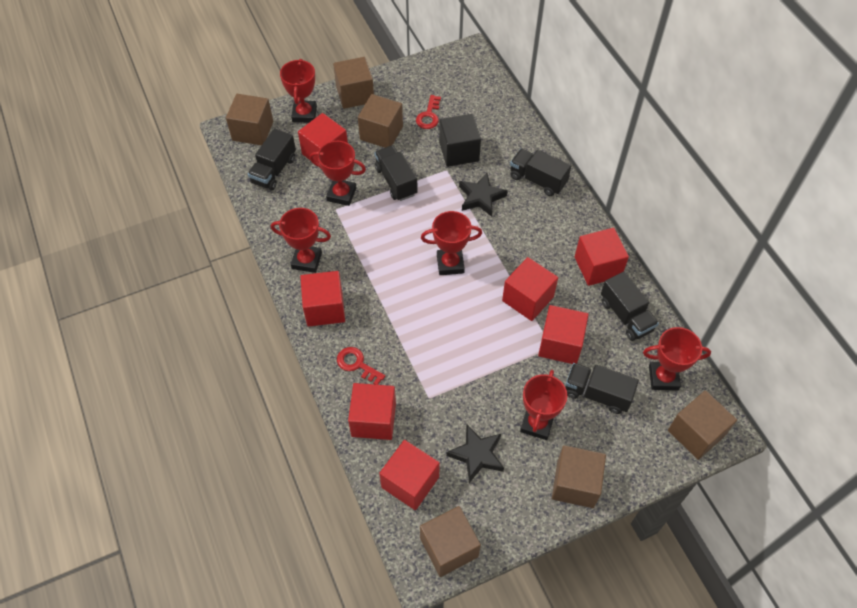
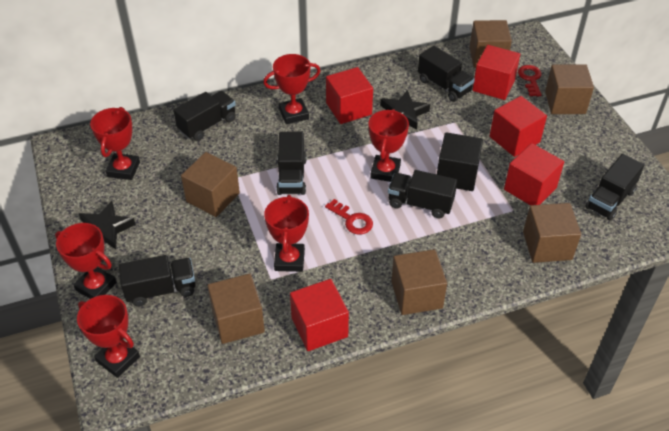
black truck: [248,129,296,190] [374,145,418,201] [510,149,571,196] [565,363,639,414] [601,272,659,341] = 5 -> [119,255,196,307] [173,91,236,141] [276,132,307,195] [388,170,457,218] [418,46,475,102] [585,154,644,221] = 6
red cube: [298,113,348,168] [300,271,345,327] [348,383,396,440] [379,440,440,510] [502,257,558,321] [538,305,589,364] [575,228,629,286] = 7 -> [290,279,349,351] [326,67,373,124] [472,45,520,100] [489,96,547,157] [504,143,564,205] = 5

